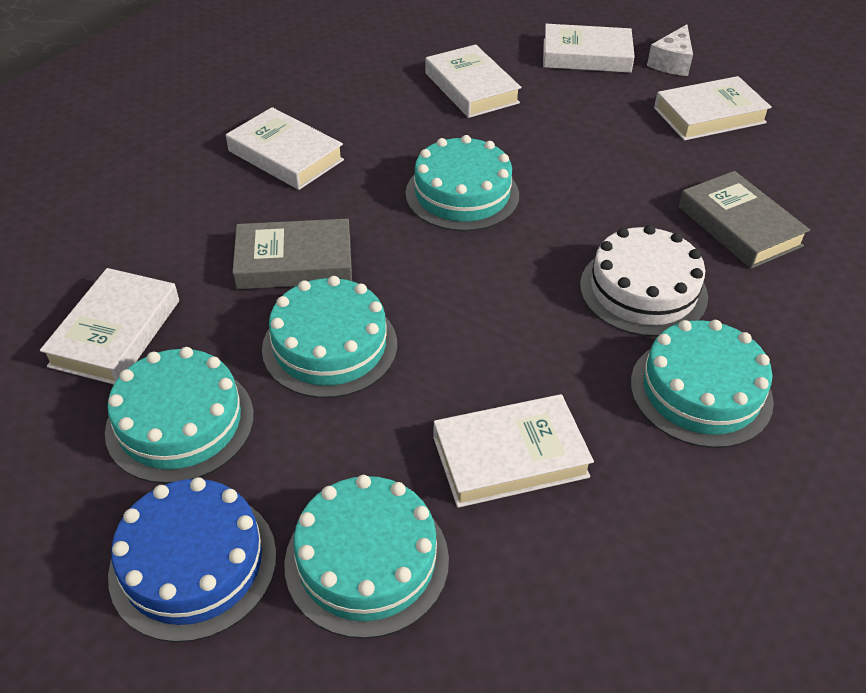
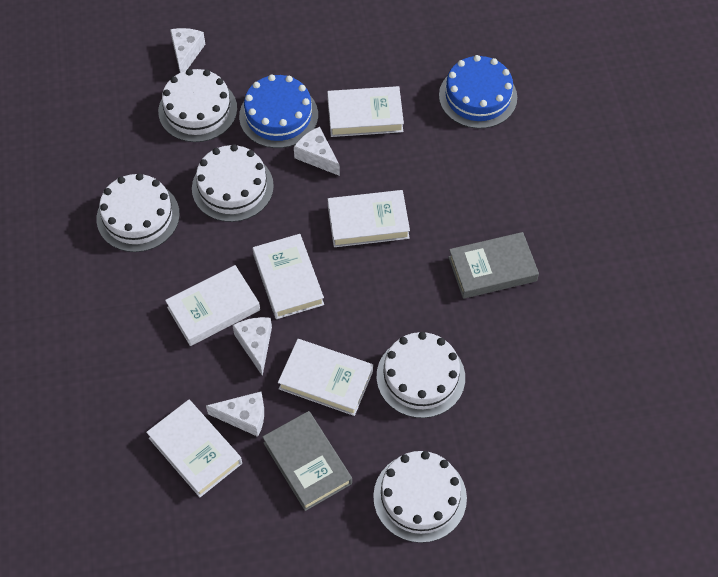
blue cake: [108,477,276,642] = 1 -> [239,74,318,148] [439,55,517,129] = 2
turquoise cake: [105,347,254,484] [262,276,397,398] [284,475,449,639] [406,135,519,231] [631,320,774,448] = 5 -> none = 0
white cake: [580,225,708,337] = 1 -> [96,173,180,252] [158,69,237,142] [192,144,274,222] [373,451,467,543] [377,332,465,418] = 5
white cheese: [647,24,693,76] = 1 -> [170,28,205,73] [206,392,264,437] [232,317,272,376] [294,127,340,176] = 4

